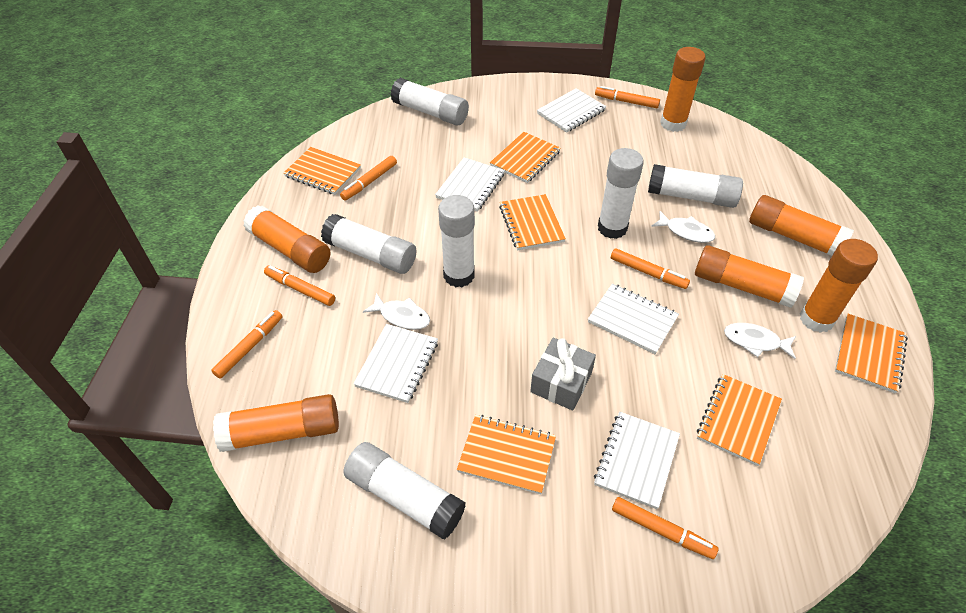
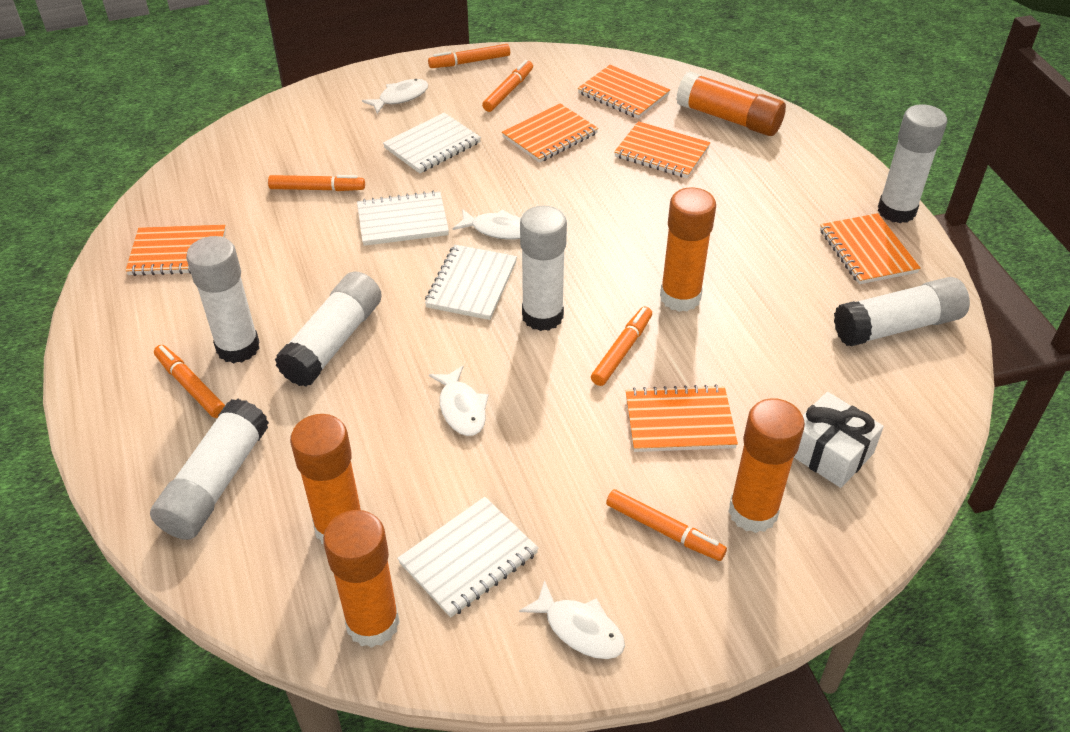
grey gift: [530,338,596,410] = 1 -> none = 0
orange glue stick: [213,394,339,452] [243,205,330,273] [660,47,706,132] [695,245,804,308] [749,195,854,256] [800,239,878,333] = 6 -> [290,414,361,544] [323,510,400,648] [660,187,716,312] [676,71,786,136] [728,398,805,533] = 5
white fish: [363,293,430,330] [651,211,715,243] [724,323,796,359] = 3 -> [362,79,428,114] [429,365,489,436] [453,209,521,240] [519,580,625,659] = 4
white gift: none = 0 -> [794,392,884,488] = 1
white notebook: [353,324,438,403] [435,158,505,212] [537,88,606,133] [588,283,679,354] [594,412,680,509] = 5 -> [357,191,449,246] [383,113,481,173] [397,497,539,618] [425,245,517,320] = 4

